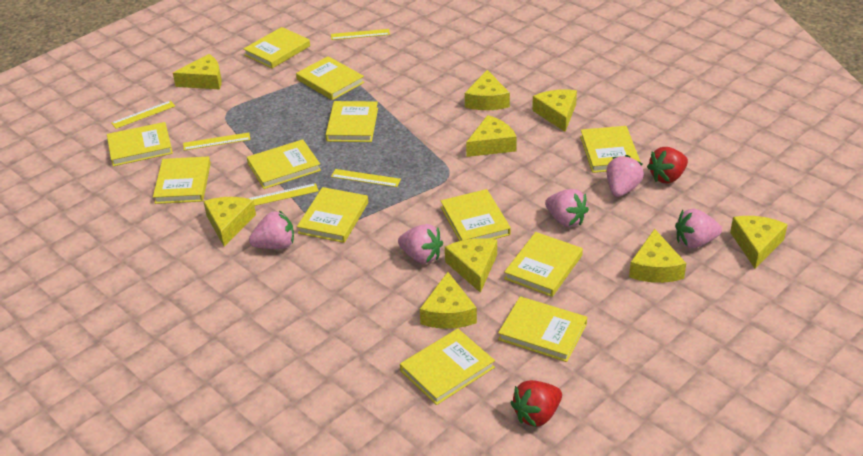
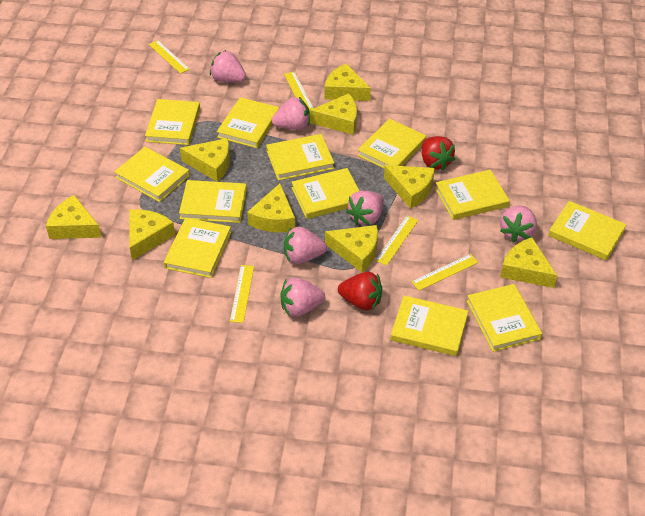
pink strawberry: [249,211,294,249] [398,224,443,264] [545,189,589,227] [607,155,644,197] [675,208,722,248] = 5 -> [210,50,246,82] [272,97,310,130] [280,278,325,317] [284,227,327,264] [346,191,384,226] [500,205,537,242] = 6

